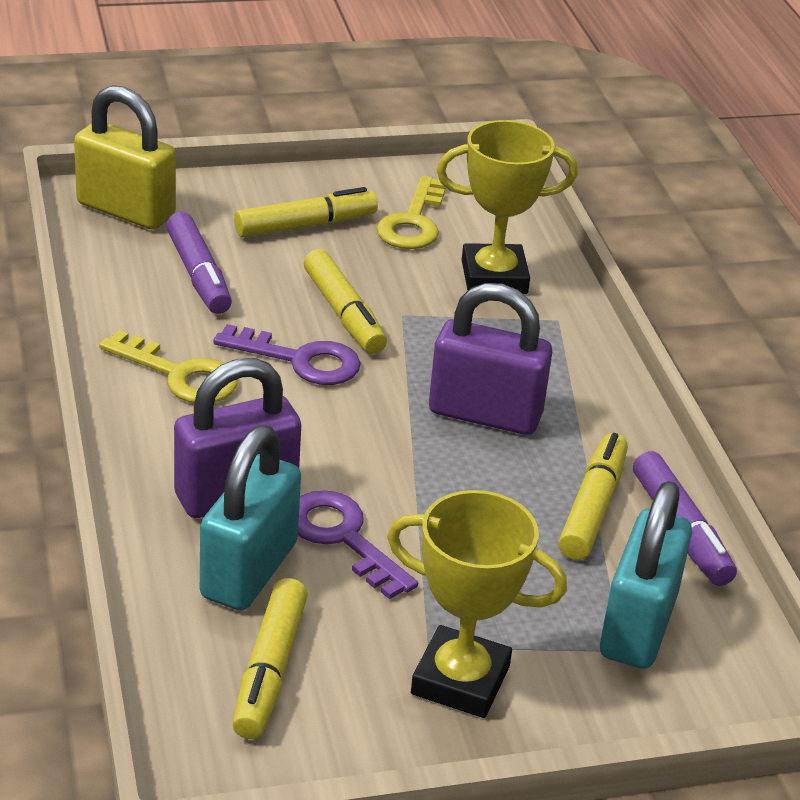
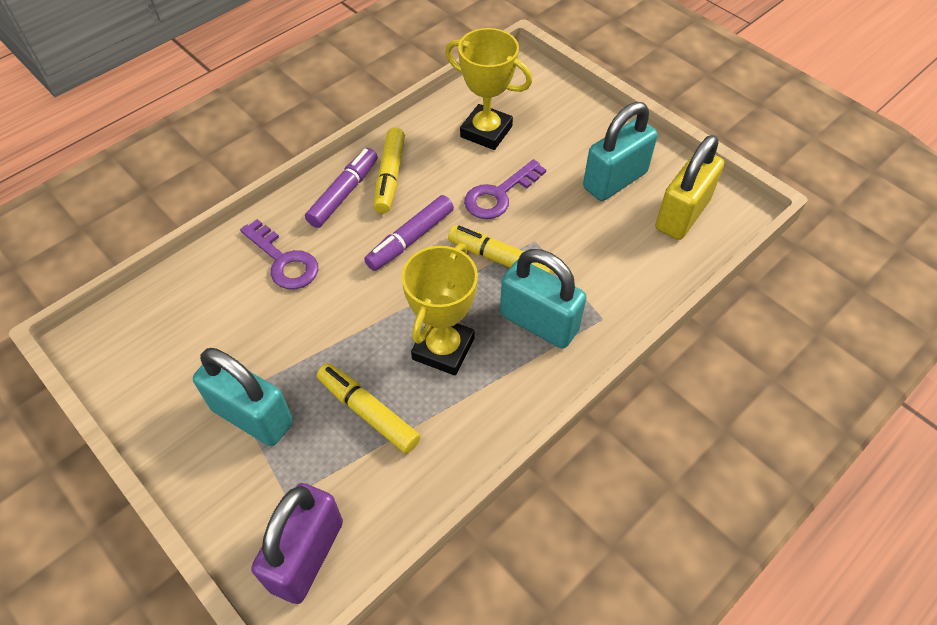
purple padlock: [174,358,301,518] [429,283,552,435] = 2 -> [251,483,343,604] = 1
turquoise padlock: [200,425,301,611] [600,481,692,669] = 2 -> [193,348,293,446] [500,249,587,349] [583,102,658,201] = 3
yellow key: [99,330,238,403] [376,176,446,249] = 2 -> none = 0
yellow marker: [232,578,308,739] [234,187,378,237] [304,249,387,354] [558,433,628,560] = 4 -> [317,363,421,454] [374,128,405,213] [448,225,553,274] = 3

